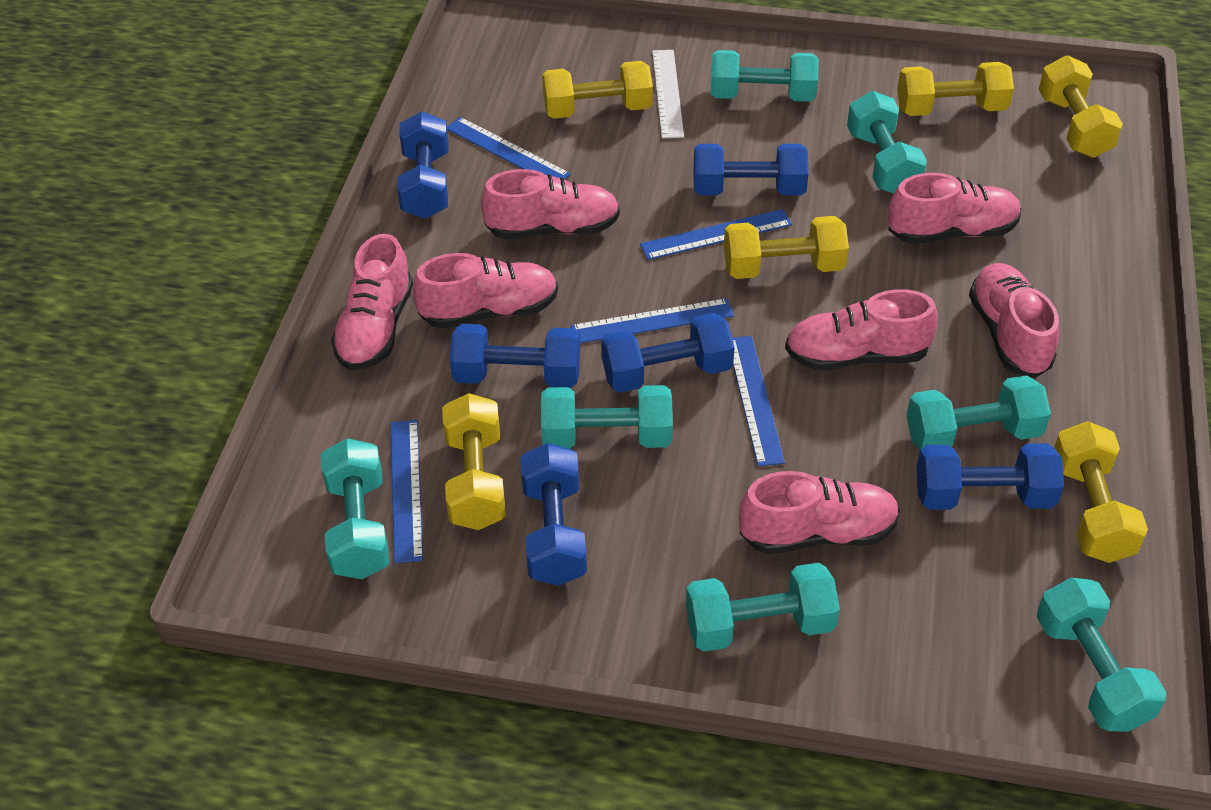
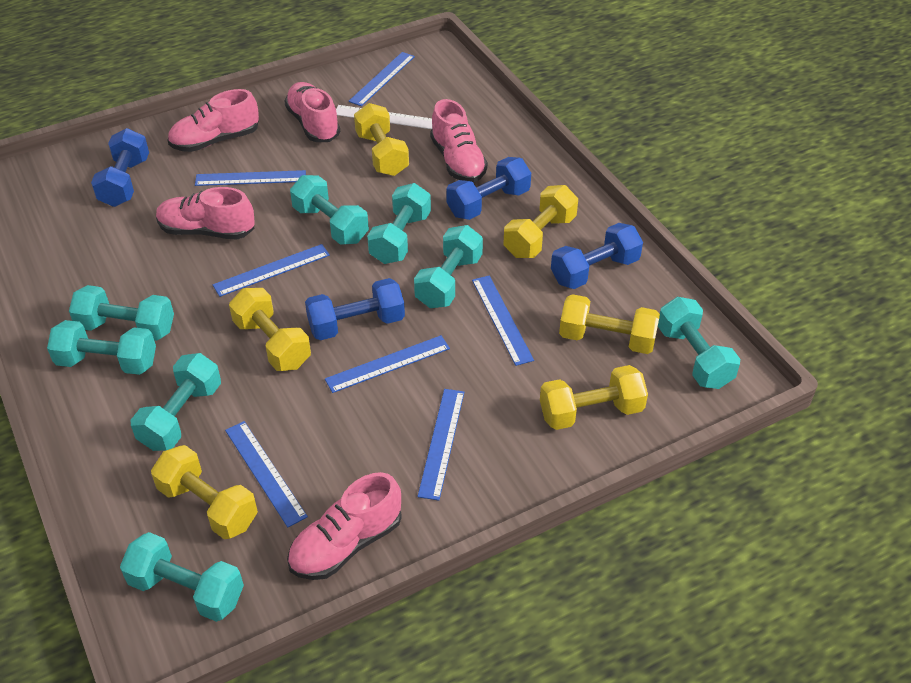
blue dumbbell: [397,111,448,219] [450,324,580,388] [520,443,587,586] [601,313,735,393] [694,144,809,196] [916,443,1064,510] = 6 -> [91,128,149,207] [305,278,405,340] [446,157,531,220] [551,223,643,289] = 4
blue ruler: [391,420,423,564] [447,117,571,180] [571,298,734,343] [640,209,792,260] [732,336,785,466] = 5 -> [195,170,306,186] [213,244,330,297] [225,421,308,527] [325,335,450,393] [348,52,415,106] [418,389,464,501] [472,276,534,366] = 7
pink shoe: [331,234,413,370] [413,253,558,328] [481,169,620,240] [739,471,900,554] [785,289,938,371] [888,173,1021,244] [969,263,1059,377] = 7 -> [156,187,255,240] [167,89,259,152] [284,82,340,142] [287,472,402,580] [430,99,488,182] = 5
turquoise dumbbell: [321,438,389,579] [541,385,673,449] [686,563,840,652] [711,50,819,102] [847,91,927,194] [906,375,1051,450] [1037,578,1166,732] = 7 -> [47,320,156,375] [69,285,174,341] [120,532,244,622] [131,353,221,451] [290,175,369,245] [367,183,431,264] [414,225,483,308] [658,297,740,389] = 8

